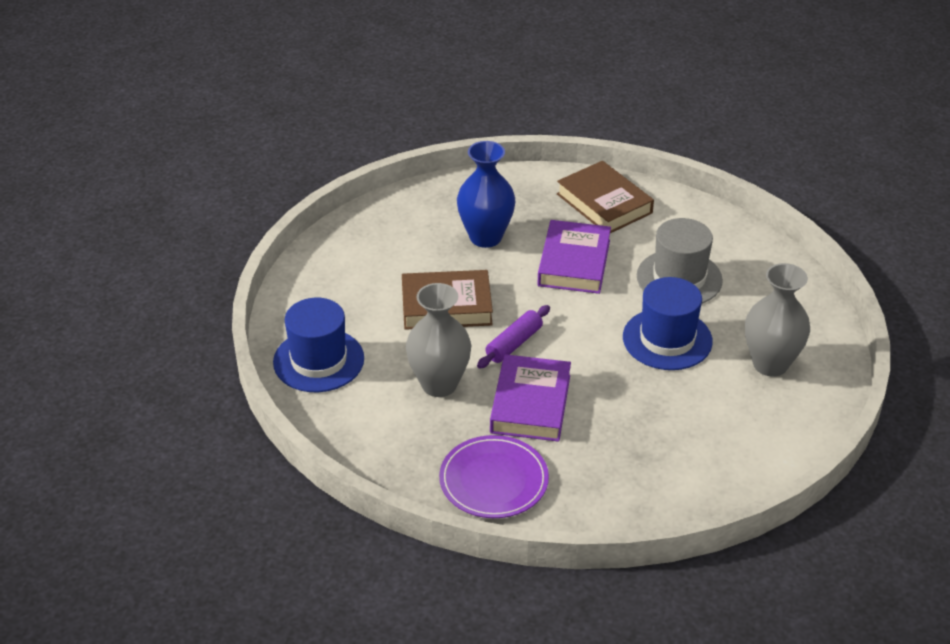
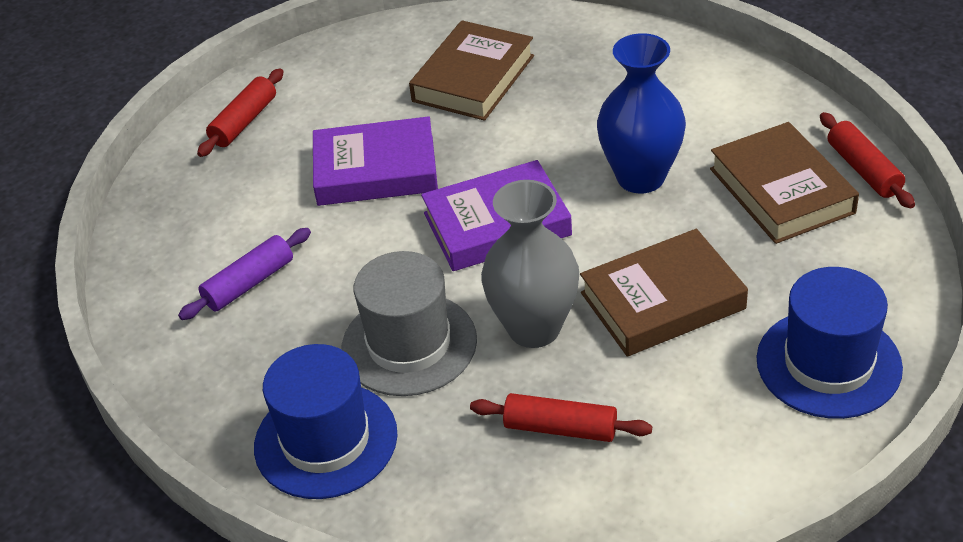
brown book: [402,270,493,330] [557,161,654,233] = 2 -> [409,20,534,121] [580,229,748,356] [710,122,859,244] = 3
grey vase: [406,283,471,397] [745,263,810,377] = 2 -> [481,180,579,348] = 1
purple plate: [439,435,549,518] = 1 -> none = 0
red rolling pin: none = 0 -> [197,69,284,157] [470,393,652,442] [820,112,915,208] = 3

